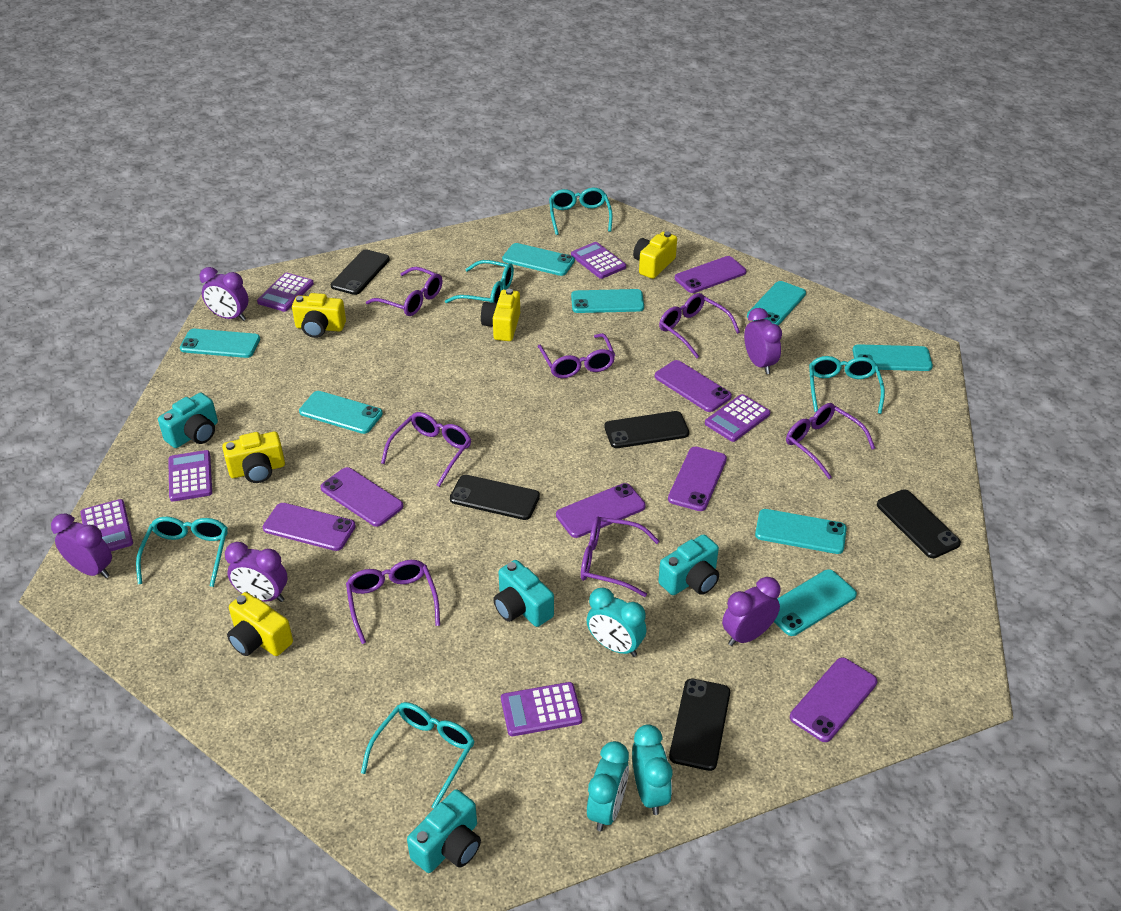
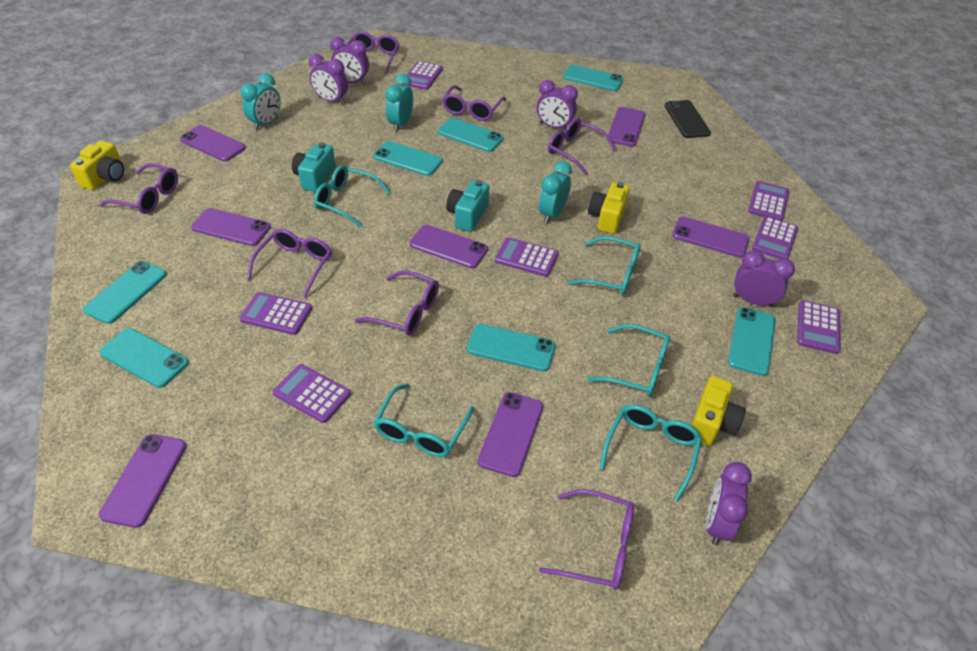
black phone: [331,249,390,295] [450,475,540,520] [604,411,689,448] [669,679,730,771] [877,489,961,558] = 5 -> [665,100,711,138] = 1
purple calculator: [80,499,133,551] [168,450,212,502] [257,273,314,312] [501,682,582,736] [571,242,626,279] [705,394,771,442] = 6 -> [240,292,312,335] [273,364,351,423] [402,61,443,90] [495,237,559,277] [748,181,790,221] [752,216,799,259] [797,300,841,354] = 7
turquoise camera: [158,393,218,448] [407,789,481,873] [493,560,554,627] [658,534,719,595] = 4 -> [292,142,336,192] [446,180,489,232] = 2
turquoise phone: [180,329,260,358] [299,391,383,434] [502,243,575,276] [571,289,644,313] [747,281,806,326] [755,509,847,554] [774,569,857,636] [853,344,933,371] = 8 -> [83,261,167,324] [99,328,189,388] [373,141,443,176] [438,118,504,152] [467,324,556,371] [563,65,624,91] [728,307,776,376] = 7
yellow camera: [222,432,285,483] [227,592,293,656] [292,293,346,338] [481,289,520,341] [633,231,677,279] = 5 -> [70,141,124,190] [588,182,630,234] [691,376,746,446] = 3

